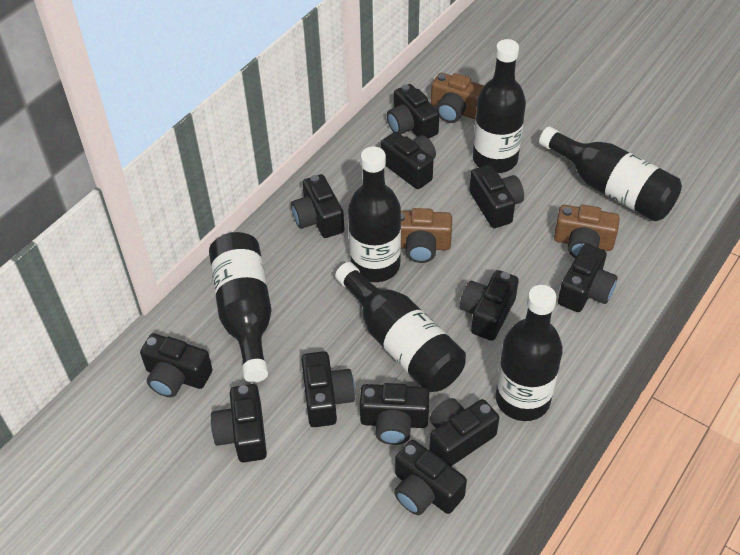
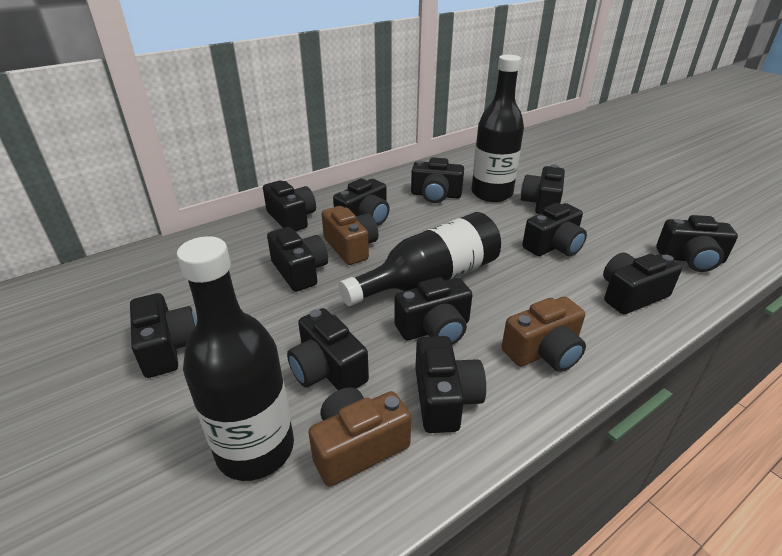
black bottle: [209,232,272,383] [335,262,466,392] [348,146,401,282] [473,39,526,173] [496,285,563,421] [539,126,682,221] = 6 -> [177,236,294,481] [338,212,501,306] [472,55,524,202] = 3

